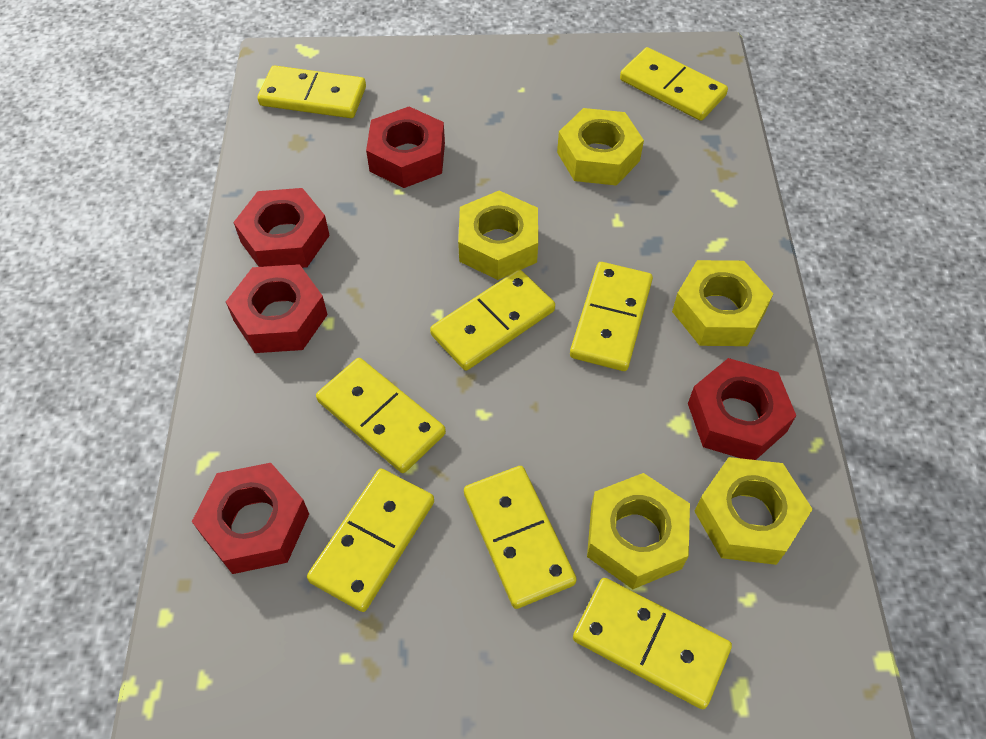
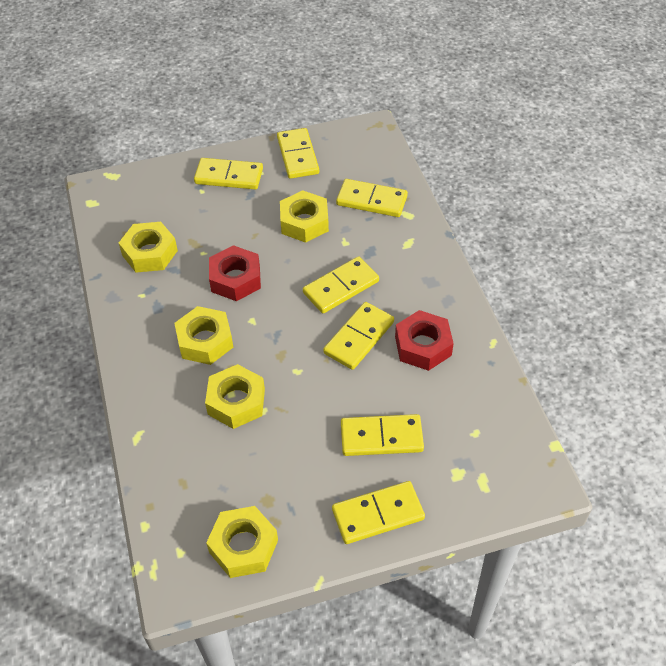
red nut: [192,463,309,574] [226,264,328,353] [233,188,330,268] [366,106,445,188] [688,358,796,460] = 5 -> [209,245,261,301] [395,310,454,371] = 2
yellow domino: [257,65,366,118] [307,469,434,612] [316,358,446,473] [430,270,555,371] [464,466,577,609] [570,262,653,371] [573,578,732,709] [620,47,728,121] = 8 -> [194,158,263,189] [277,128,319,179] [303,256,379,313] [323,302,394,370] [332,481,425,544] [336,179,408,217] [341,414,424,456] = 7

